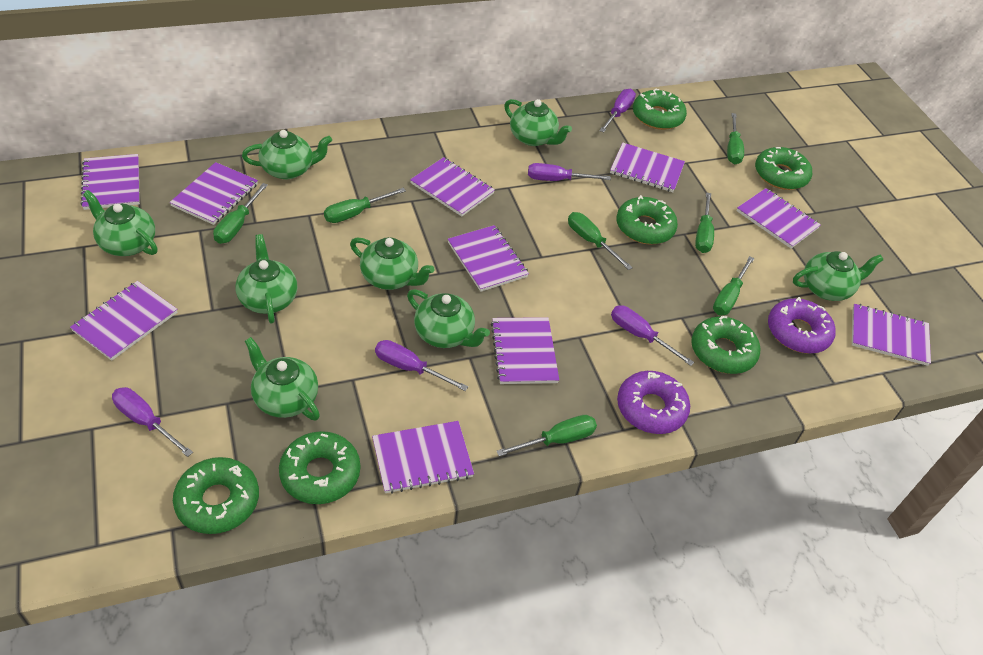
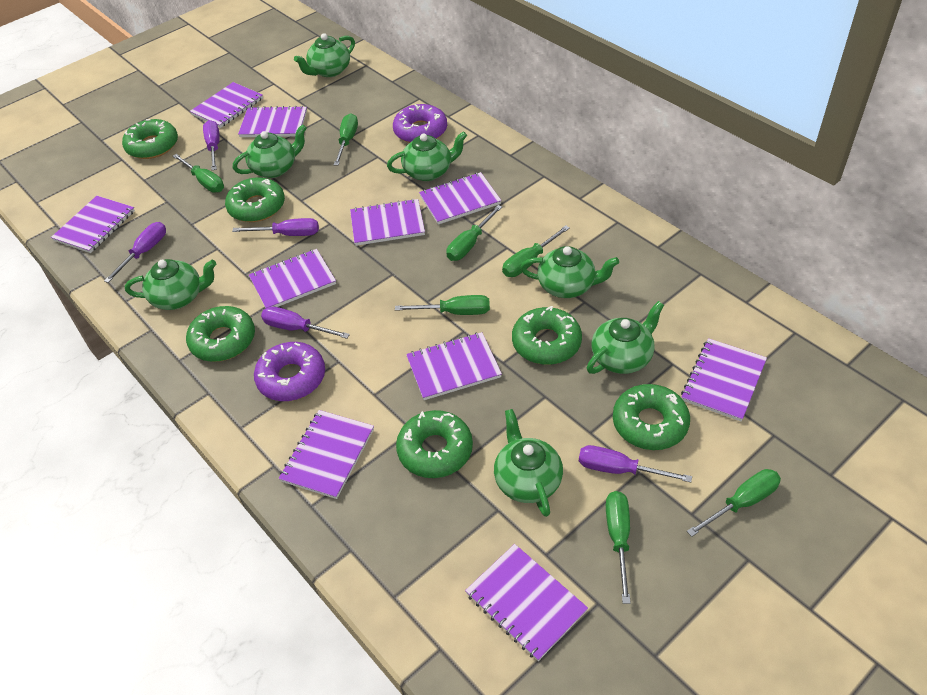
green teapot: [83,190,158,256] [235,234,297,324] [242,130,332,179] [245,337,320,420] [350,237,434,290] [407,289,490,348] [504,99,572,146] [793,251,884,301] = 8 -> [125,259,216,310] [233,124,307,178] [294,33,355,77] [387,131,467,181] [494,409,563,517] [520,246,619,298] [587,301,664,374] = 7

